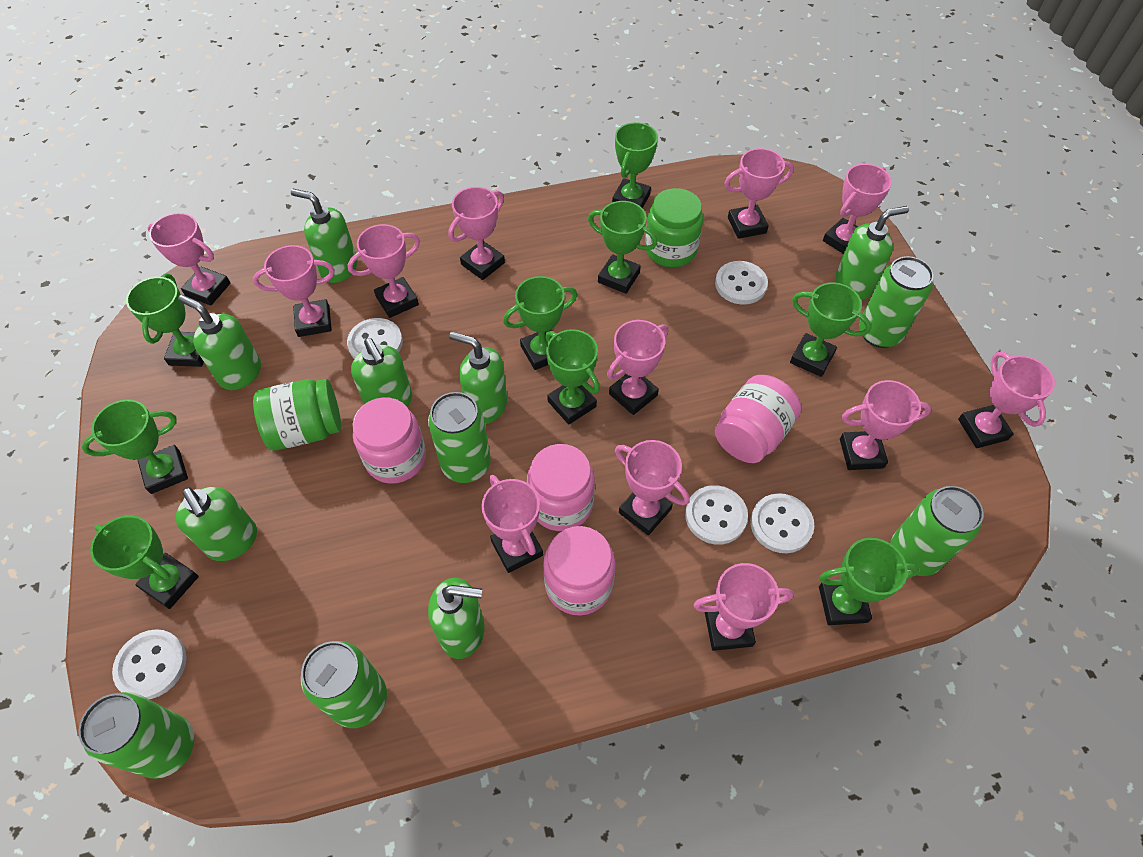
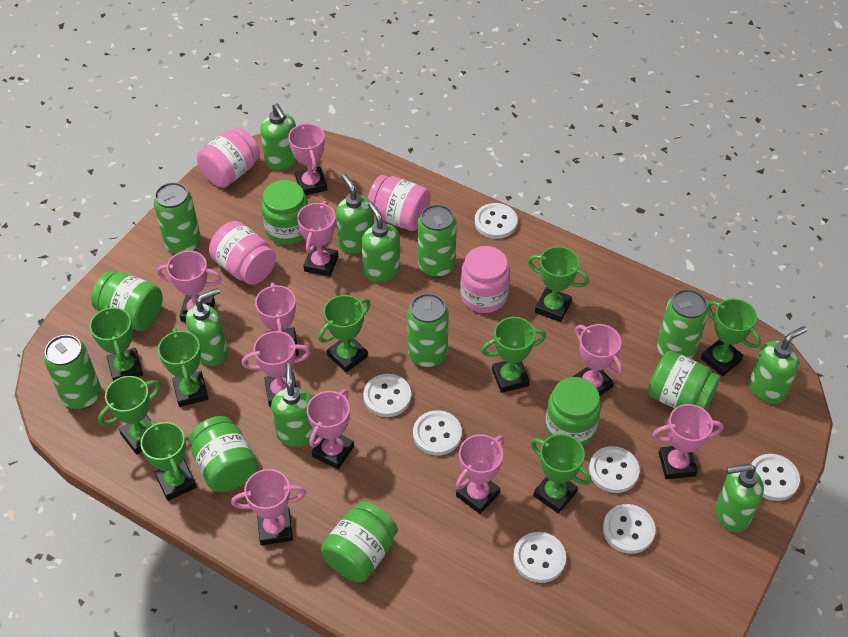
green jar: [253,379,341,450] [645,188,703,267] = 2 -> [91,271,163,331] [189,416,258,492] [261,180,308,245] [321,501,398,582] [545,377,601,446] [648,351,720,410] = 6
pink trophy: [148,213,230,306] [253,245,335,337] [348,224,420,318] [448,187,505,280] [481,475,543,573] [607,320,668,415] [615,440,690,535] [693,563,794,651] [724,148,794,239] [823,164,892,254] [840,380,931,470] [958,352,1055,448] = 12 -> [157,251,222,322] [231,469,306,545] [242,331,311,407] [255,283,299,356] [288,123,327,195] [297,201,338,277] [307,389,354,469] [456,434,504,514] [573,324,623,396] [652,404,724,479] = 10
white button: [112,629,187,699] [347,318,403,359] [685,485,748,545] [715,261,768,305] [750,493,814,553] = 5 -> [363,374,411,417] [413,410,462,456] [475,203,518,239] [513,532,566,583] [589,446,640,493] [603,504,655,554] [751,454,800,501] = 7

